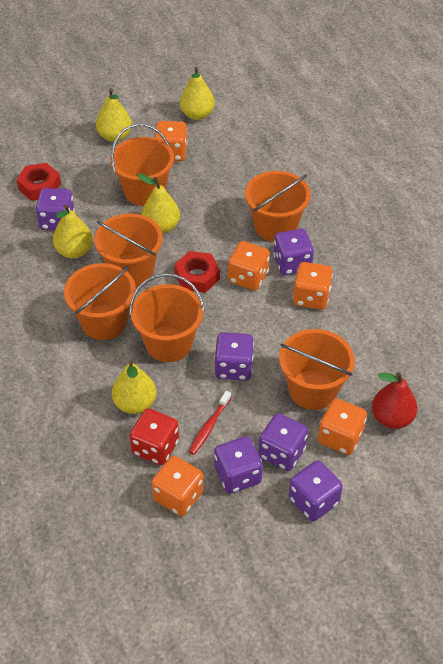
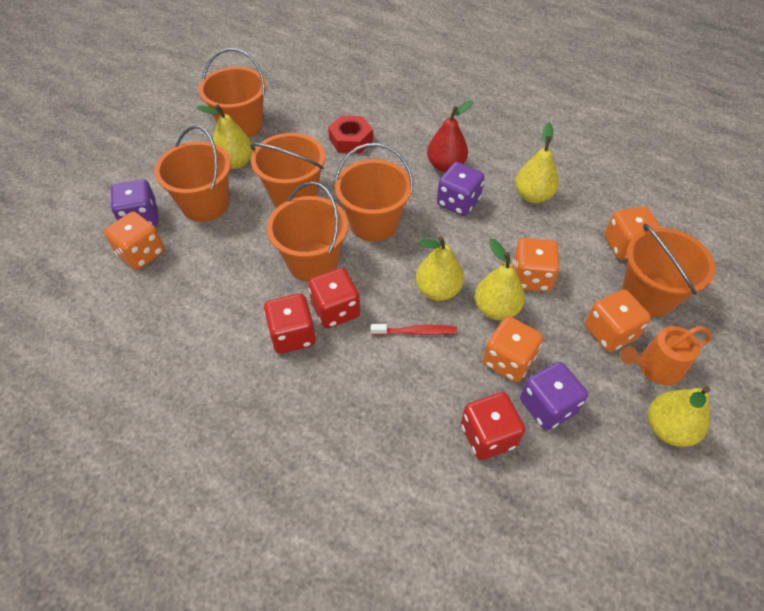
orange watering can: none = 0 -> [620,326,712,386] = 1
purple dice: [36,188,75,231] [214,332,254,381] [214,436,263,494] [258,413,308,471] [273,229,314,276] [289,460,343,522] = 6 -> [111,179,158,227] [437,162,485,216] [520,362,588,430] = 3
red dice: [129,408,179,465] = 1 -> [264,294,316,354] [308,268,360,329] [461,392,525,460] = 3
red nut: [17,163,61,201] [174,251,220,293] = 2 -> [328,115,373,153] = 1

